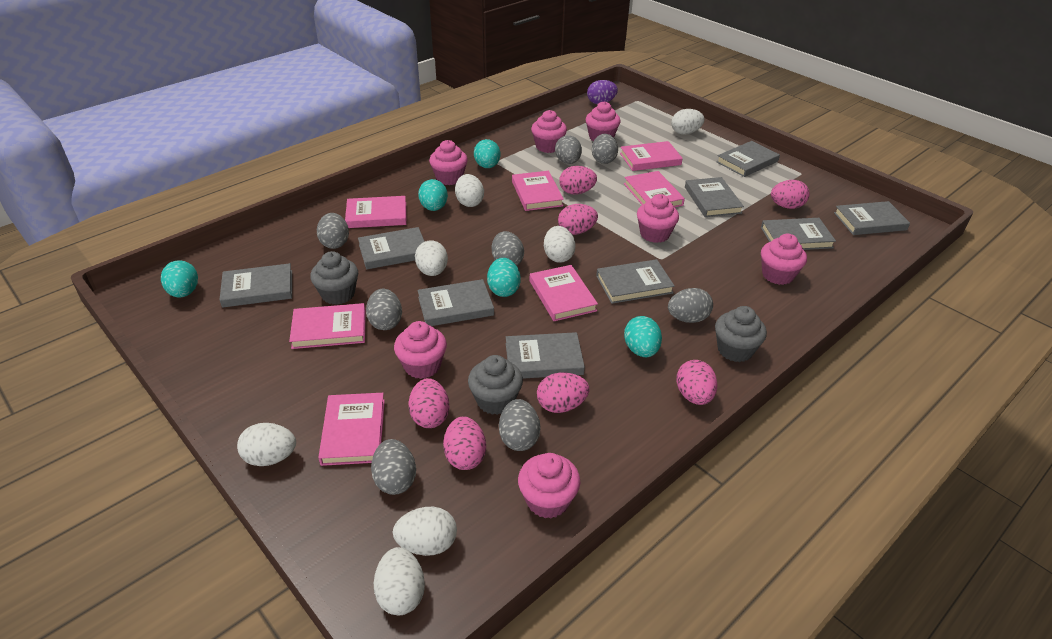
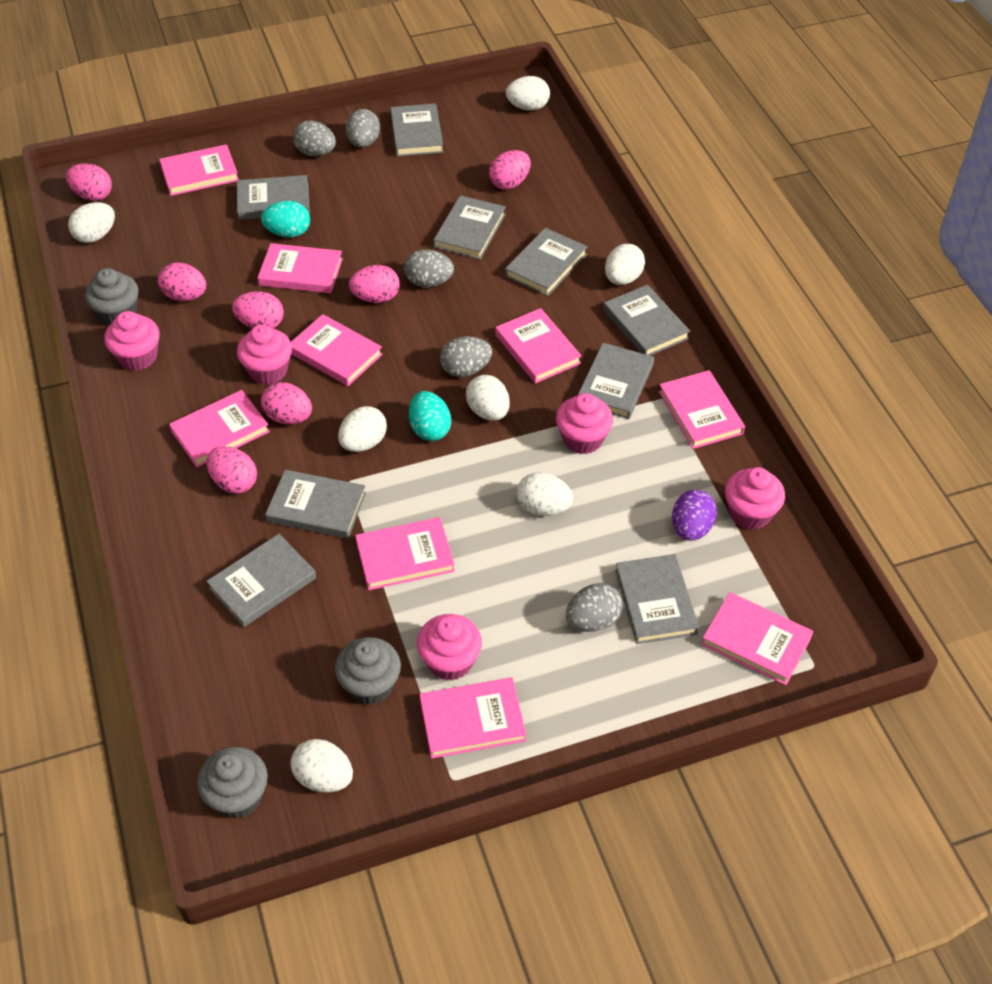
grey egg: [317,213,349,249] [366,289,402,330] [371,439,416,495] [492,231,524,266] [499,399,541,451] [555,135,582,164] [592,134,618,164] [668,288,713,323] = 8 -> [293,120,336,156] [346,109,380,148] [404,250,454,287] [440,336,492,377] [566,583,623,632] = 5
pink book: [289,303,366,349] [318,393,385,466] [345,196,406,228] [512,171,564,211] [530,265,598,321] [620,141,683,171] [624,171,685,207] = 7 -> [159,144,239,196] [169,390,270,467] [258,243,343,293] [291,314,383,386] [355,517,455,590] [420,677,526,759] [495,308,582,383] [659,370,745,449] [701,592,813,685] = 9
pink cupcake: [394,321,447,379] [429,140,468,185] [518,453,581,519] [531,110,567,153] [586,101,620,142] [637,194,679,243] [761,234,807,285] = 7 -> [104,311,159,371] [237,325,292,385] [417,614,482,681] [556,393,613,454] [725,467,785,530] = 5
turquoise egg: [161,260,198,298] [418,179,448,211] [474,139,501,168] [487,258,521,297] [624,316,662,357] = 5 -> [261,201,310,237] [409,391,451,441] = 2

